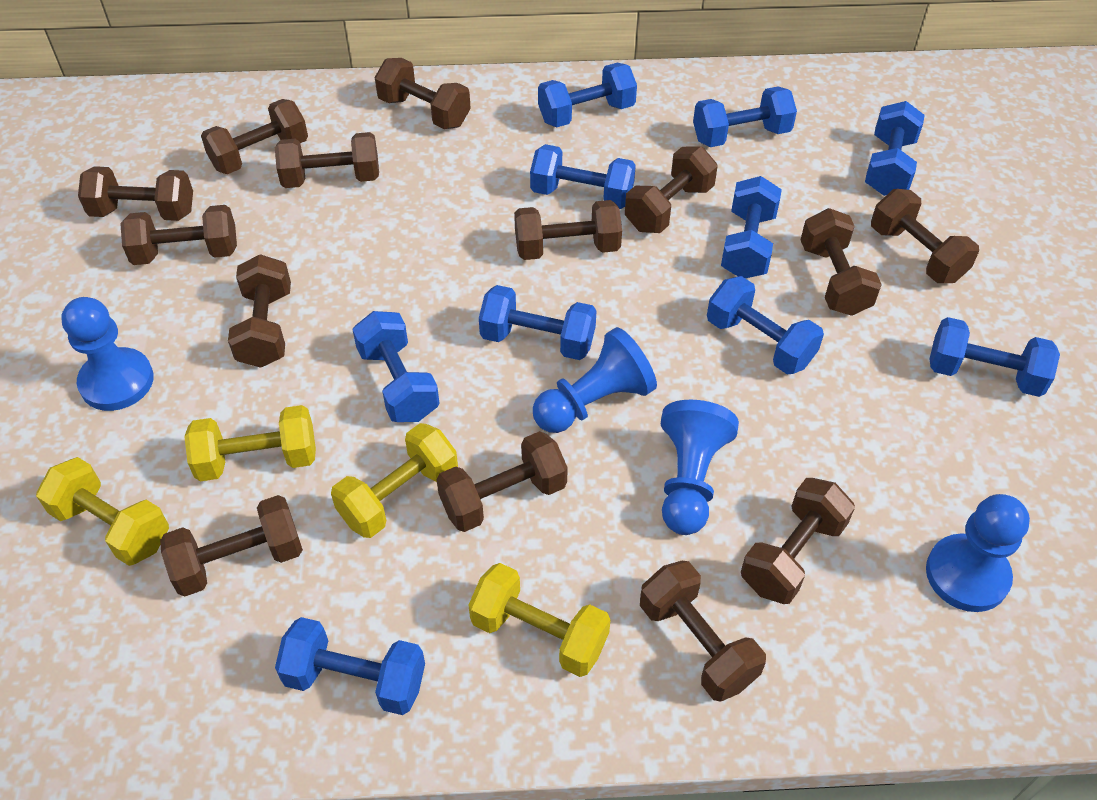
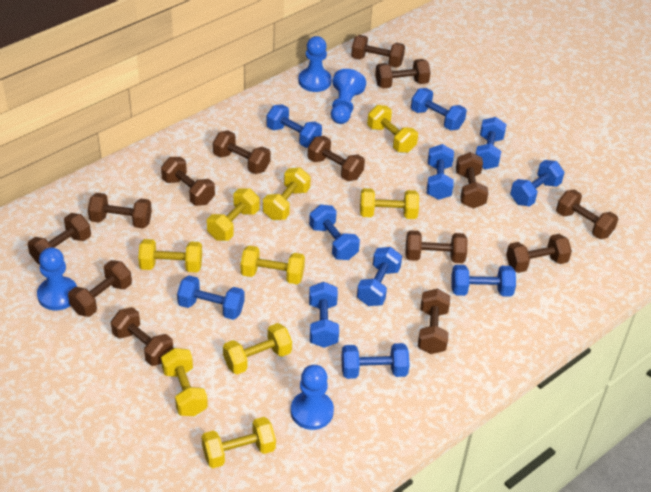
blue dumbbell: [275,617,425,715] [352,311,440,422] [479,285,597,360] [530,144,636,209] [538,63,637,127] [693,87,797,147] [707,276,824,375] [721,176,782,278] [865,101,925,196] [930,317,1060,397] = 10 -> [177,275,244,320] [267,104,322,148] [309,205,360,260] [309,282,339,348] [341,343,410,379] [357,247,402,306] [411,88,467,131] [427,144,454,200] [451,265,516,297] [476,117,507,169] [510,160,564,207] = 11
yellow dumbbell: [36,457,169,566] [184,405,316,481] [331,423,458,538] [468,563,610,677] = 4 -> [138,239,202,272] [161,348,208,416] [201,417,276,468] [207,188,260,241] [223,323,292,374] [241,246,305,284] [263,168,311,220] [360,188,419,219] [367,105,418,153] = 9

